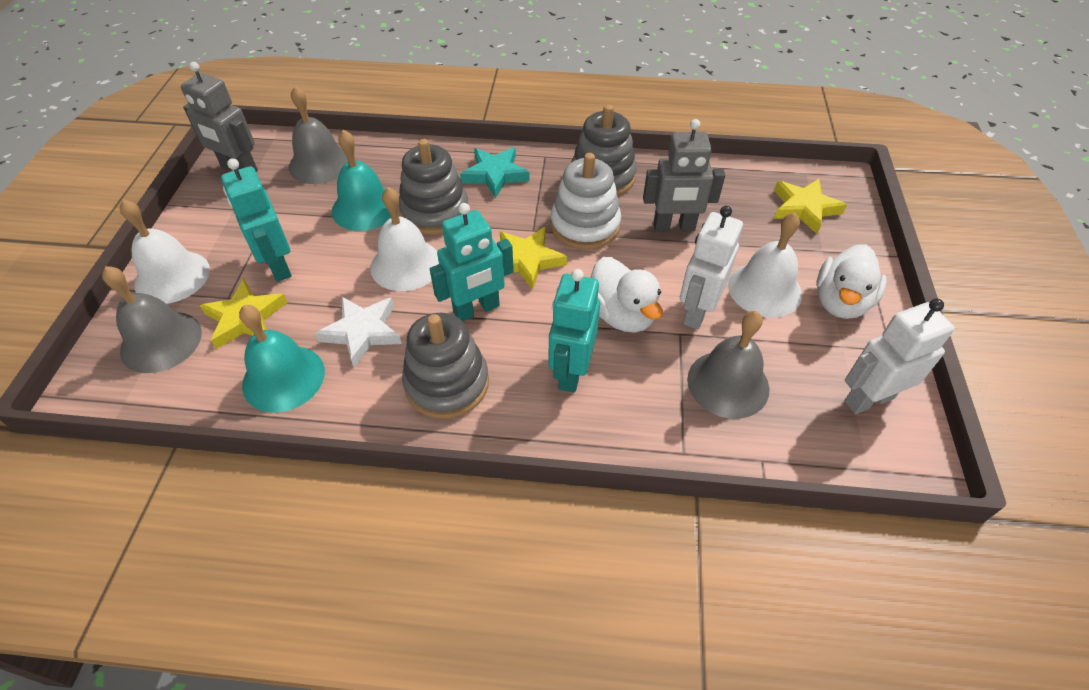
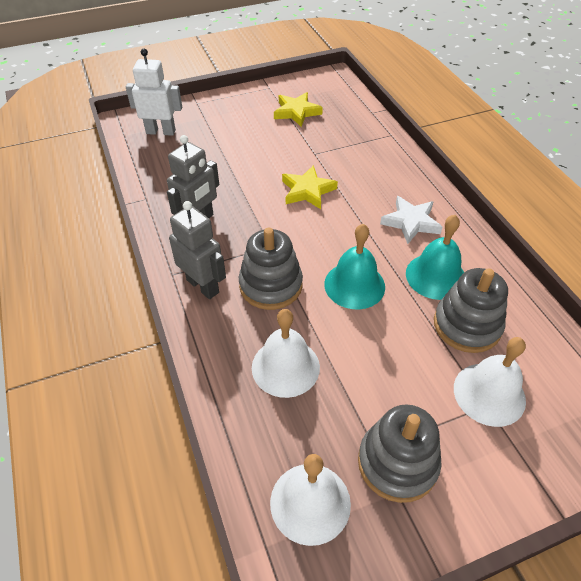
grey bell: [102,266,202,373] [289,86,348,184] [687,311,770,419] = 3 -> none = 0
turquoise robot: [221,158,292,282] [430,203,514,321] [549,269,600,393] = 3 -> none = 0
turquoise star: [460,147,530,199] = 1 -> none = 0
white duck: [591,257,663,333] [817,244,887,319] = 2 -> none = 0
white robot: [680,206,743,330] [845,299,955,414] = 2 -> [126,49,182,136] = 1
white stacking toy: [551,153,621,250] = 1 -> none = 0
yellow star: [199,279,288,349] [500,227,567,290] [774,179,847,234] = 3 -> [274,92,323,127] [282,165,338,209] = 2

